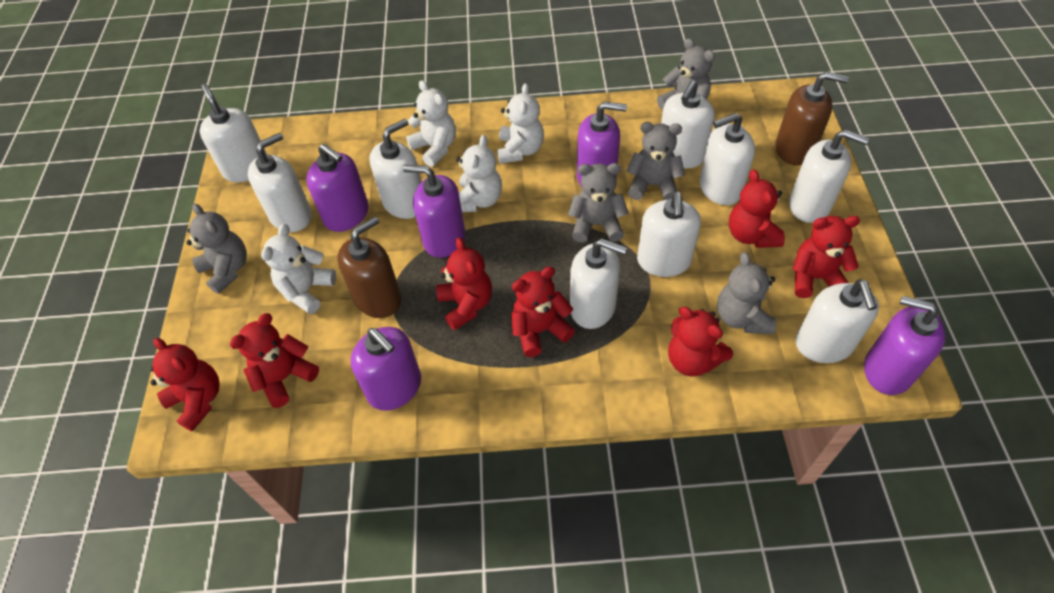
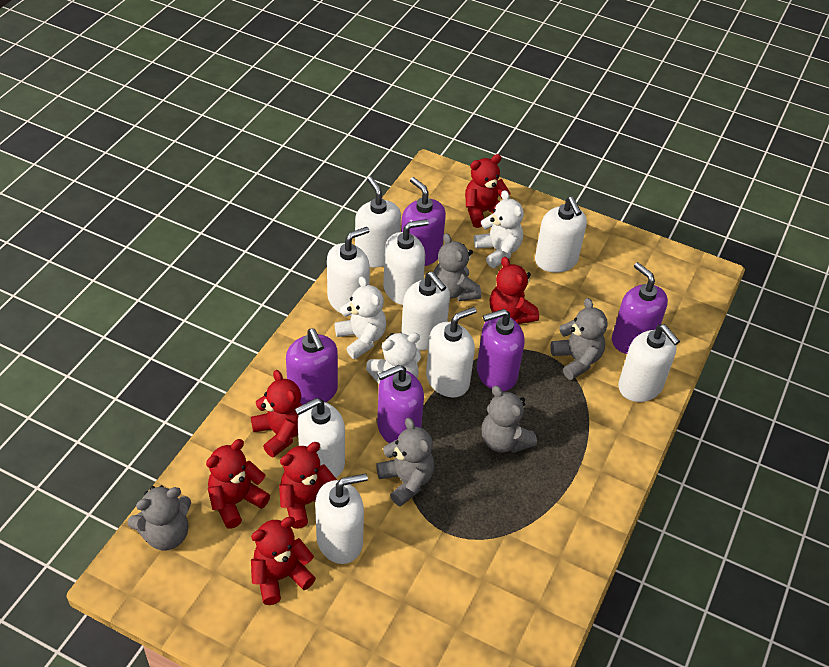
brown soap dispenser: [338,217,402,318] [775,72,849,166] = 2 -> none = 0
red teddy bear: [150,338,220,432] [230,313,319,408] [436,238,492,330] [511,266,575,357] [668,307,733,376] [729,169,785,248] [792,216,860,298] = 7 -> [206,439,270,529] [251,370,302,457] [251,517,316,605] [279,442,337,529] [465,154,511,228] [490,257,539,324] = 6
white teddy bear: [261,224,336,315] [406,80,456,167] [456,135,502,212] [497,83,544,164] = 4 -> [335,276,386,359] [366,333,421,384] [474,190,524,268] = 3

